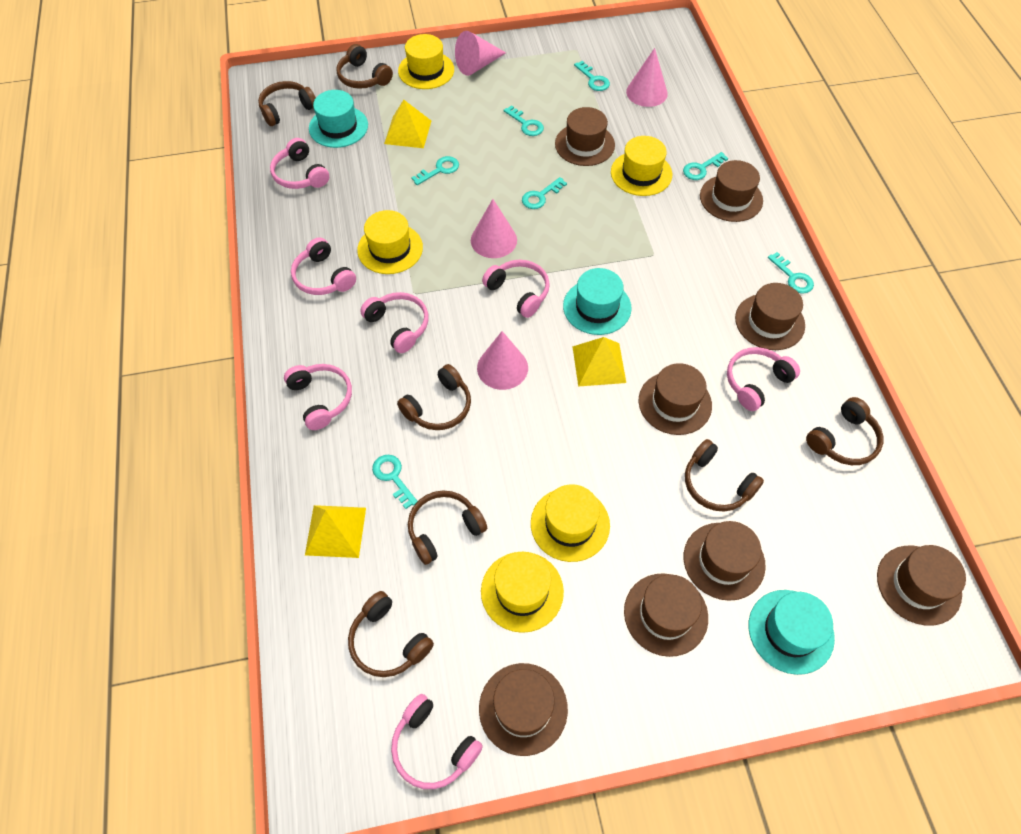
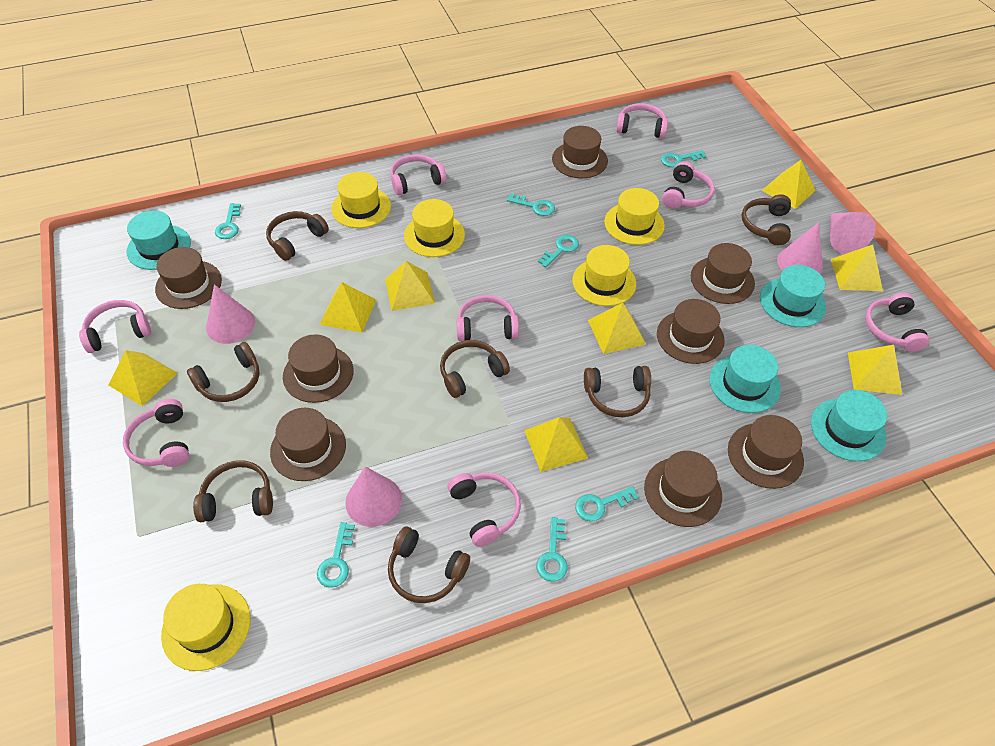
pink headphones: [270,138,329,189] [284,364,352,430] [291,237,356,295] [360,292,428,353] [391,694,483,789] [482,259,550,318] [727,347,800,411] = 7 -> [79,300,151,353] [123,399,189,467] [390,154,447,195] [447,472,521,547] [456,295,519,341] [616,103,668,139] [662,161,715,209] [865,292,930,352] = 8
turquoise hat: [309,90,368,148] [563,268,631,335] [749,590,835,675] = 3 -> [127,210,191,270] [710,345,781,413] [760,265,826,327] [811,390,887,461] = 4
yellow pyramid: [305,505,366,558] [384,100,431,148] [572,337,626,387] = 3 -> [109,350,178,406] [320,282,376,333] [385,261,435,311] [524,417,588,472] [588,303,646,354] [762,160,816,209] [831,245,883,291] [848,345,902,395] = 8

